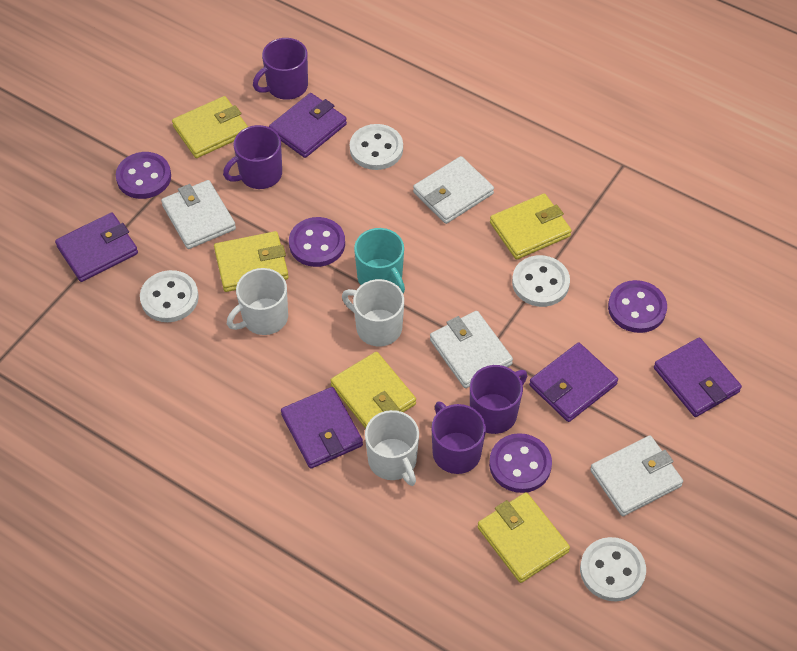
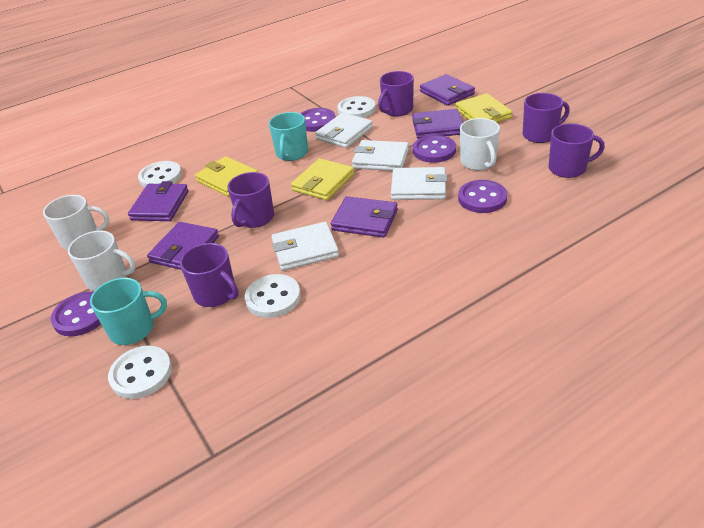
purple mug: [223,125,282,189] [253,38,308,100] [431,401,486,474] [470,365,527,434] = 4 -> [180,243,239,307] [227,172,274,228] [378,71,414,117] [523,93,570,143] [548,123,605,178] = 5
turquoise mug: [354,228,405,294] = 1 -> [90,278,167,345] [269,112,308,161] = 2
yellow wallet: [172,96,248,158] [214,231,289,292] [330,352,416,429] [478,492,570,583] [490,193,572,260] = 5 -> [195,156,258,197] [291,158,354,200] [455,93,512,123] = 3

